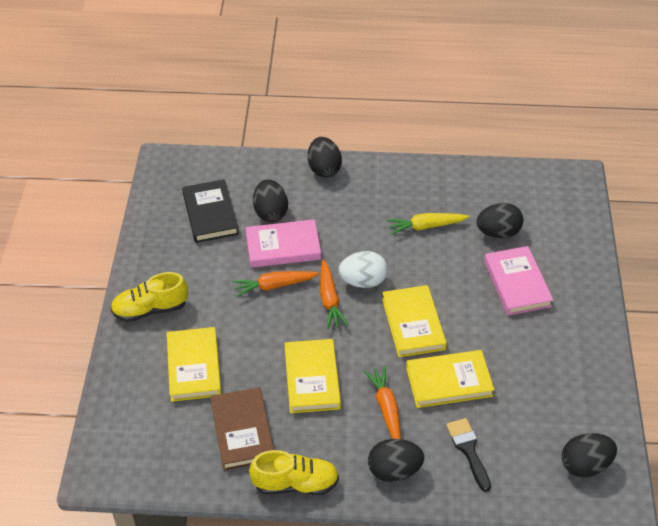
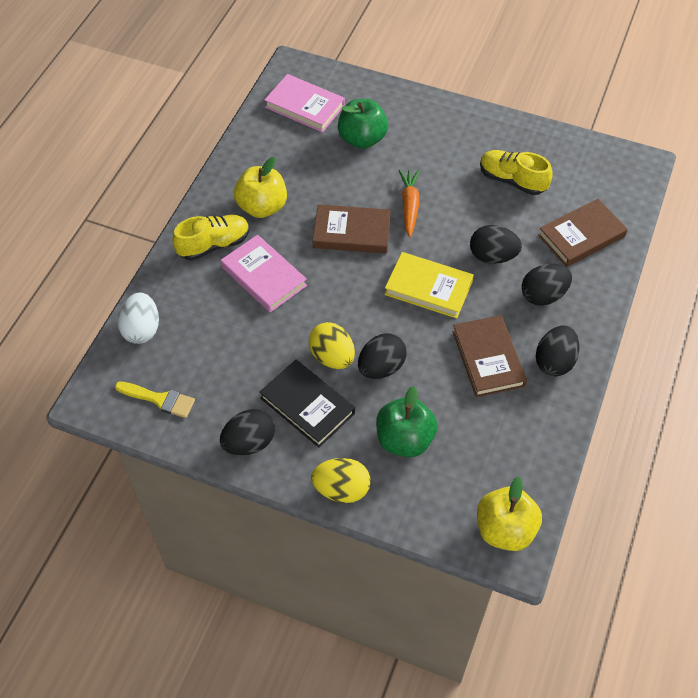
black brush: [446,418,491,492] = 1 -> none = 0
brown book: [210,387,274,471] = 1 -> [312,204,391,254] [452,315,527,397] [538,199,628,267] = 3
green apple: none = 0 -> [338,99,388,149] [376,386,438,457] = 2
orange carrot: [232,271,319,297] [320,259,348,329] [364,366,401,439] = 3 -> [399,170,419,238] = 1
yellow apple: none = 0 -> [234,157,287,218] [477,477,542,551] = 2
yellow book: [167,327,221,402] [284,339,341,413] [382,285,447,357] [406,350,494,408] = 4 -> [384,252,474,318] = 1
yellow brush: none = 0 -> [115,381,195,418] = 1
yellow carrot: [387,213,469,235] = 1 -> none = 0
yellow egg: none = 0 -> [308,322,355,369] [311,458,371,503] = 2

